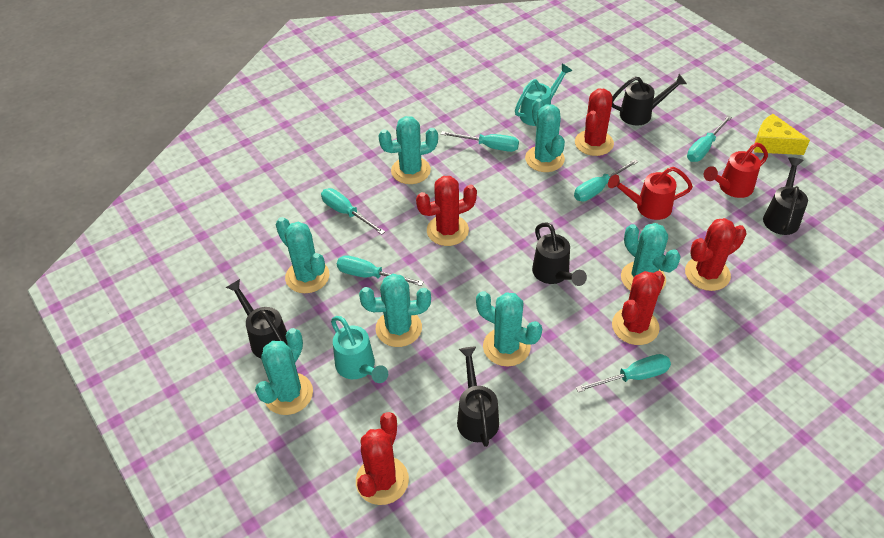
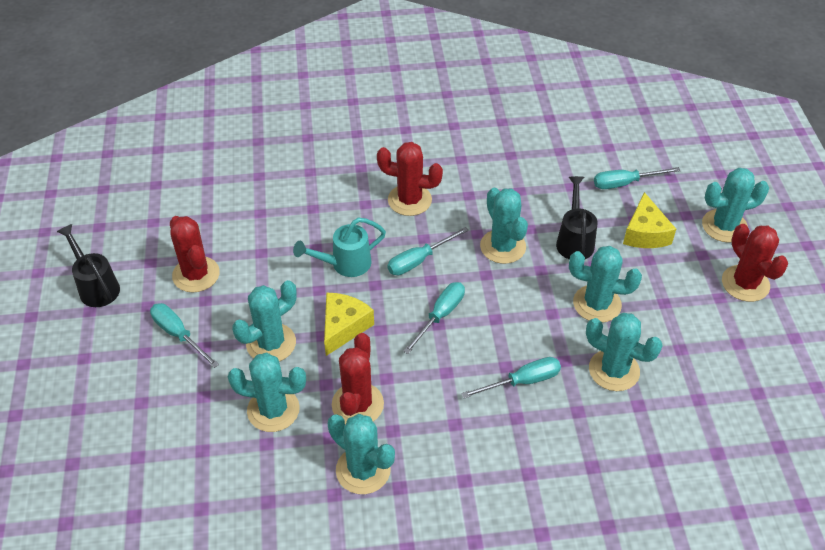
black watering can: [226,279,287,359] [457,347,499,447] [532,222,587,286] [612,74,687,126] [763,158,808,235] = 5 -> [57,224,120,307] [556,176,598,260] = 2
red cactus: [356,412,409,505] [416,176,477,246] [575,89,614,156] [612,271,665,345] [685,218,746,291] = 5 -> [170,216,220,293] [332,333,384,424] [377,142,443,216] [722,224,788,302] = 4
red watering can: [608,167,693,220] [704,143,768,198] = 2 -> none = 0
turquoise screwdriver: [321,188,385,235] [337,255,424,286] [441,131,519,152] [574,159,638,201] [576,354,671,392] [687,116,732,162] = 6 -> [150,303,219,368] [388,227,469,275] [403,282,465,354] [461,357,561,398] [594,167,681,189] = 5
turquoise watering can: [331,316,388,383] [515,64,572,126] = 2 -> [293,218,386,277] = 1
yellow cheese: [754,114,810,155] = 1 -> [324,293,374,356] [623,192,676,248] = 2

